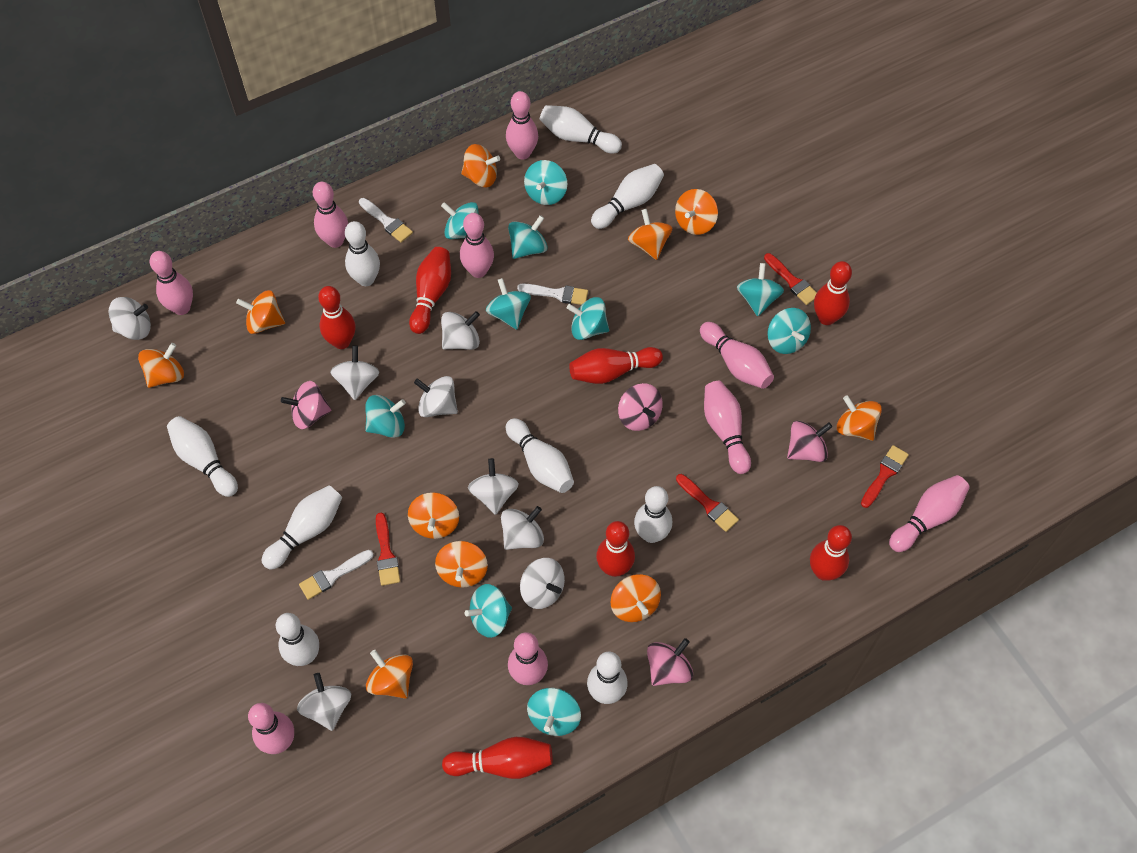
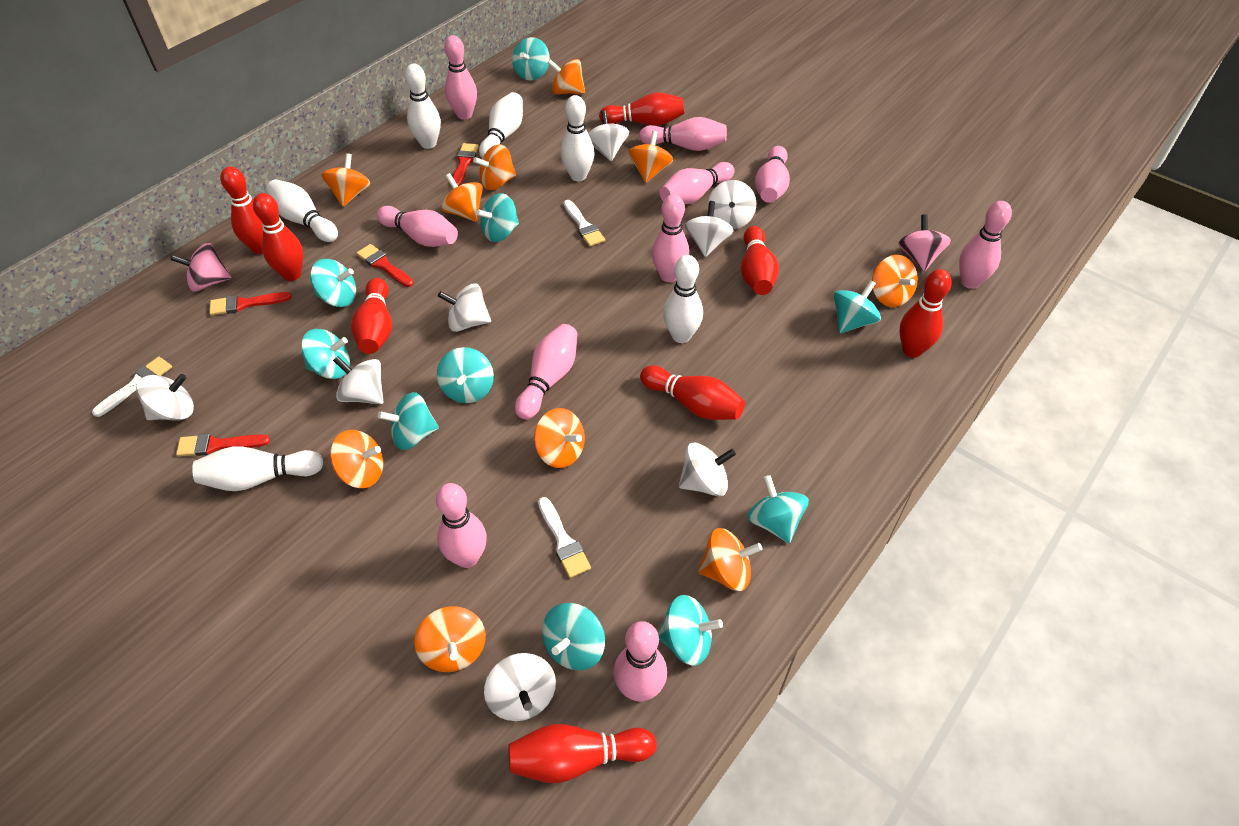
pink bowling pin: [150,251,193,315] [248,703,294,754] [313,182,348,248] [460,213,494,278] [506,91,538,159] [508,632,548,685] [700,322,774,389] [704,381,751,474] [889,475,970,552] = 9 -> [377,206,458,247] [436,483,487,568] [444,35,477,120] [515,324,577,420] [614,621,667,702] [639,117,727,151] [652,194,689,282] [660,162,735,205] [755,146,790,203] [959,201,1012,289] = 10
pink spinning top: [281,381,332,429] [618,383,662,431] [647,638,693,686] [787,421,832,462] = 4 -> [171,243,232,292] [898,214,951,271] = 2
red bowling pin: [318,286,355,349] [409,247,451,334] [442,737,553,779] [569,347,663,384] [596,521,635,577] [810,525,852,581] [814,261,852,325] = 7 -> [220,167,263,254] [253,193,304,281] [351,278,392,354] [508,724,657,783] [599,92,684,126] [640,366,745,420] [741,226,779,295] [899,269,952,358] = 8
white bowling pin: [167,416,238,497] [262,485,342,570] [276,613,319,666] [345,221,380,286] [506,418,574,493] [540,105,622,154] [587,652,628,704] [591,164,664,229] [634,486,672,543] = 9 -> [192,446,323,491] [266,179,338,242] [405,64,441,149] [479,92,523,158] [561,95,594,181] [663,255,703,343] = 6

